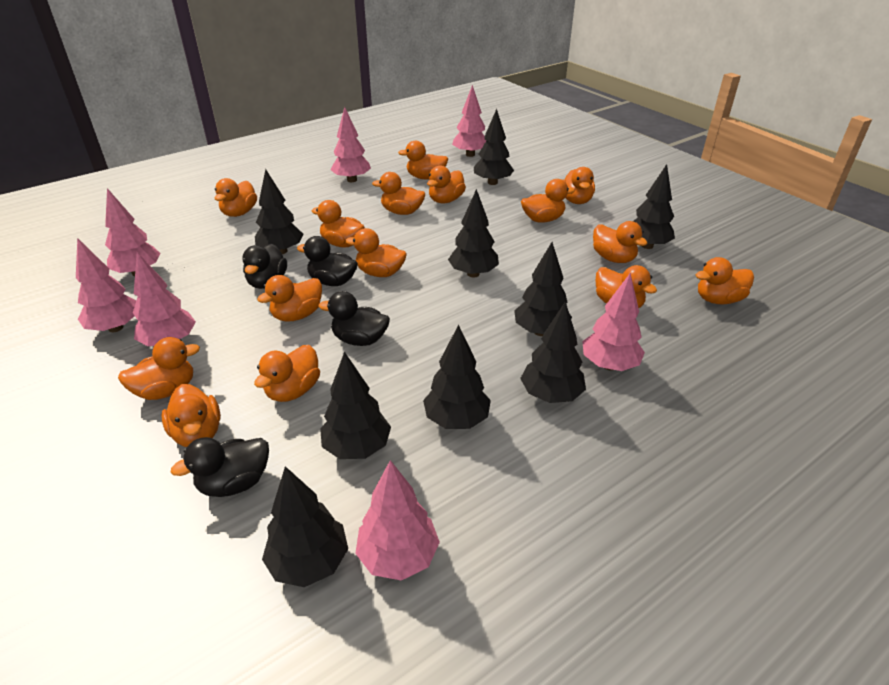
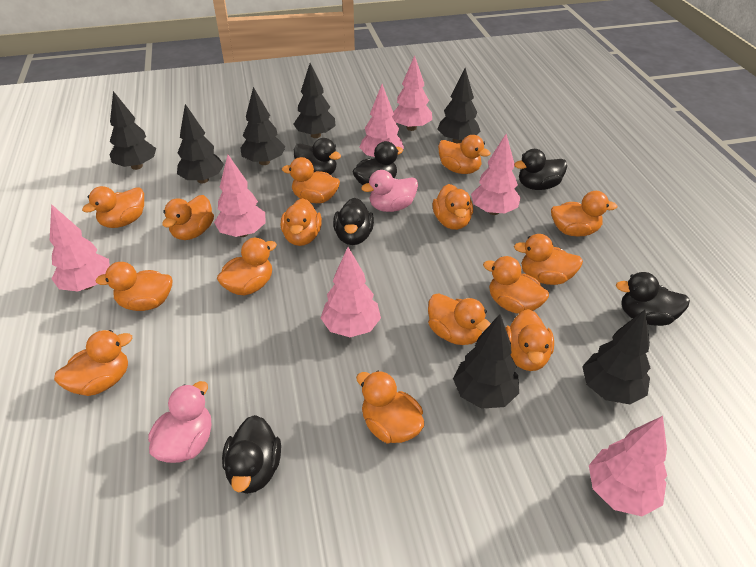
black duck: [171,437,269,497] [242,244,287,289] [297,236,358,286] [319,291,390,346] = 4 -> [222,415,281,494] [294,138,341,175] [333,198,374,245] [352,141,403,185] [514,149,567,190] [616,272,690,326] = 6
black tree: [255,169,304,254] [262,466,348,587] [320,351,391,459] [423,325,491,429] [448,189,499,277] [474,109,514,185] [514,242,572,336] [520,301,586,403] [633,164,675,249] = 9 -> [110,91,156,170] [177,104,224,183] [240,87,285,165] [293,63,335,138] [438,68,481,143] [453,314,519,409] [582,310,650,404] = 7
pink duck: none = 0 -> [148,381,211,463] [361,170,418,212] = 2

